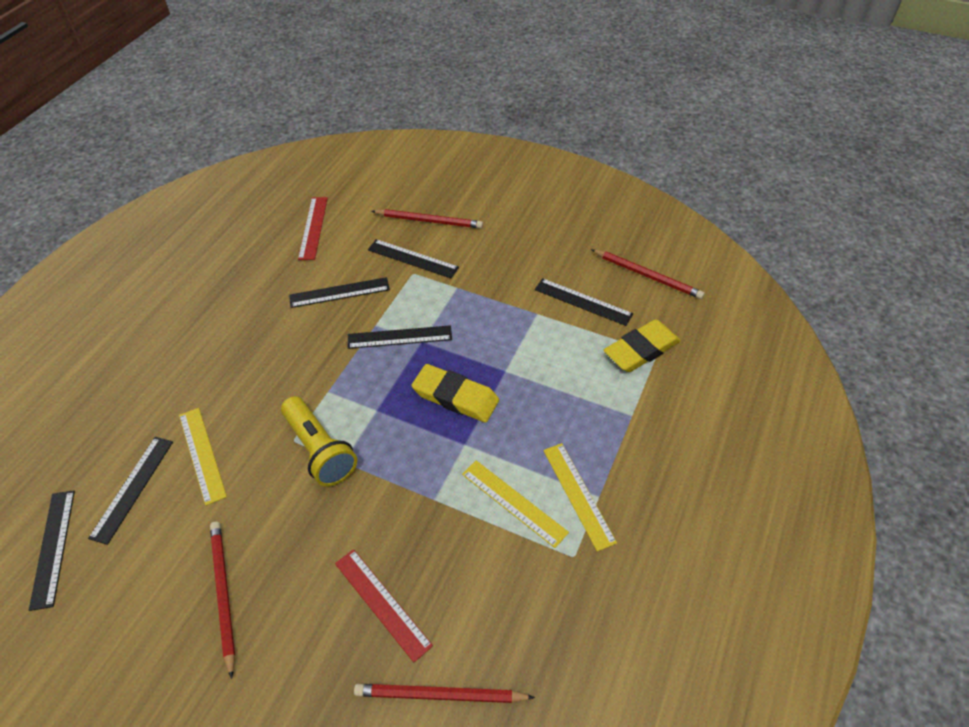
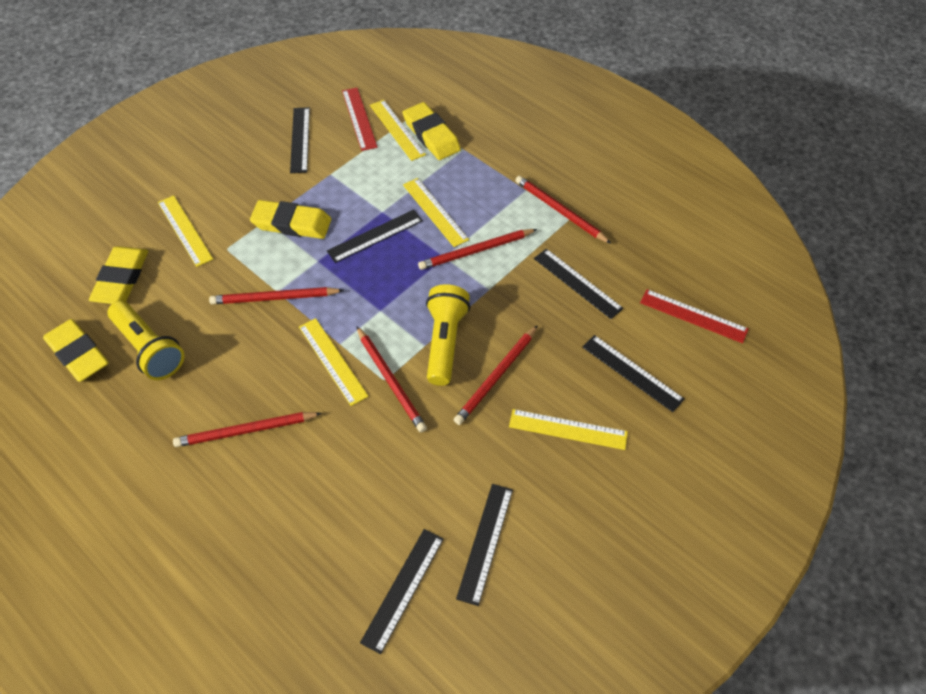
red pencil: [210,522,235,679] [354,684,535,703] [372,209,483,229] [591,249,704,299] = 4 -> [173,412,322,447] [209,287,344,304] [357,327,427,433] [418,229,537,270] [454,325,538,425] [515,176,611,244] = 6
yellow eraser: [412,364,499,423] [604,319,681,372] = 2 -> [43,319,109,382] [89,246,148,304] [250,200,331,239] [403,102,461,160] = 4
yellow flashlight: [281,396,357,486] = 1 -> [108,301,184,380] [426,284,470,386] = 2
yellow ruler: [179,408,227,506] [462,460,569,548] [543,443,617,552] = 3 -> [158,195,213,267] [299,318,369,406] [370,100,426,161] [403,178,469,247] [509,409,628,450] = 5

